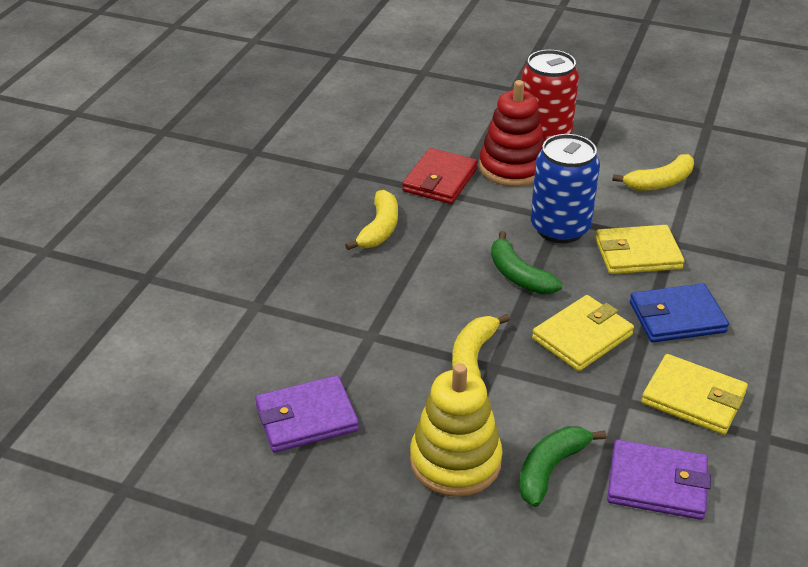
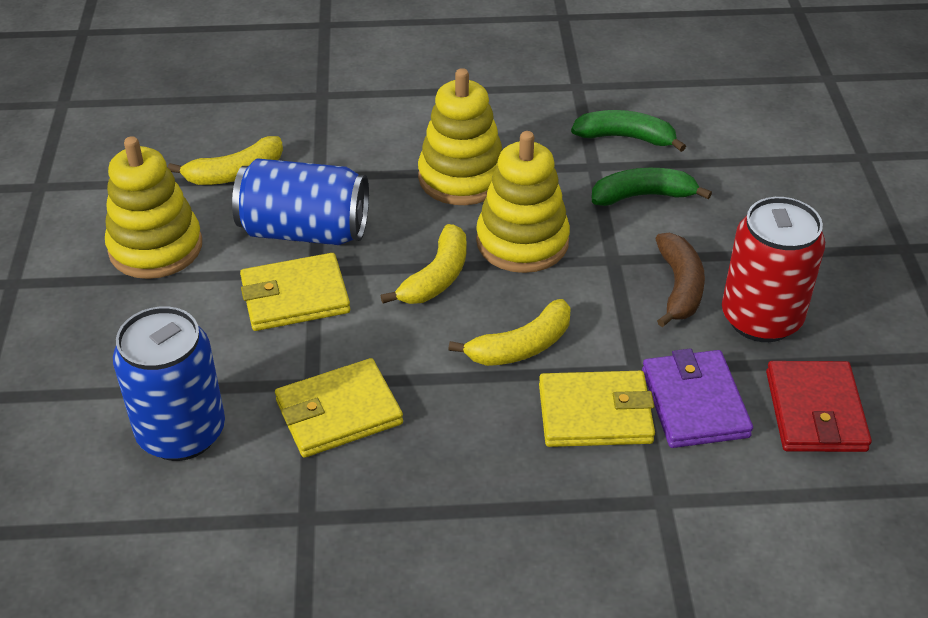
blue can: [531,134,600,243] = 1 -> [113,306,225,461] [232,159,369,245] = 2
blue wallet: [630,283,729,342] = 1 -> none = 0
brown banana: none = 0 -> [655,233,705,327] = 1
purple wallet: [255,375,359,453] [607,440,711,520] = 2 -> [642,349,753,448] = 1
red stacking toy: [479,80,545,187] = 1 -> none = 0
yellow stacking toy: [410,363,503,497] = 1 -> [105,136,202,279] [418,68,502,205] [476,131,570,273] = 3

